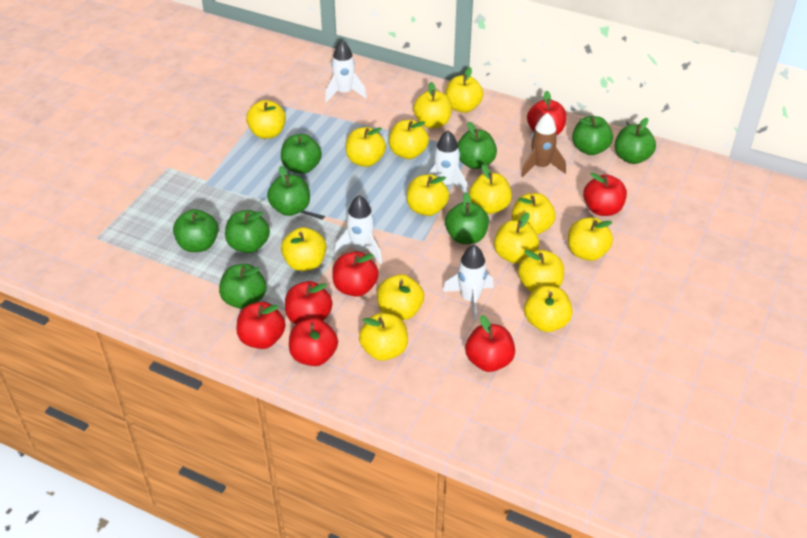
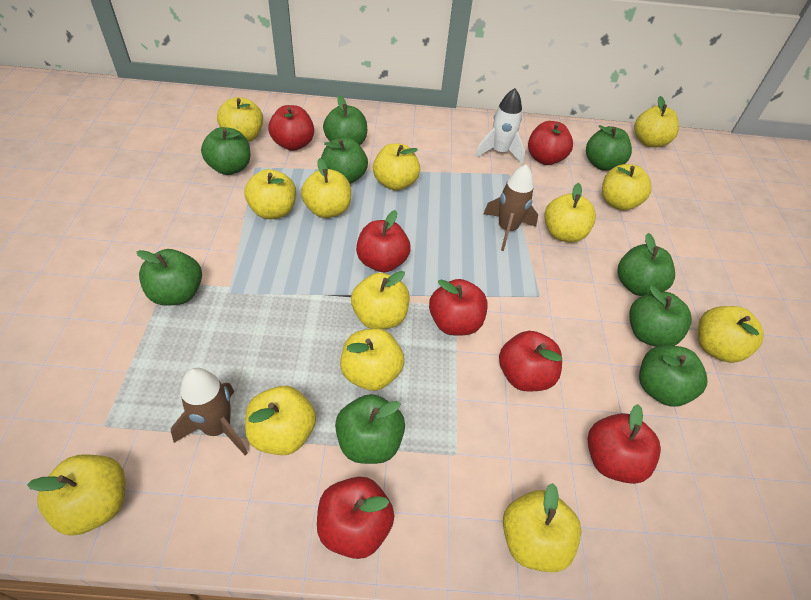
brown rocket: [521,113,566,177] = 1 -> [170,368,248,456] [484,165,538,251] = 2
white rocket: [325,40,367,102] [334,195,382,264] [428,130,468,193] [443,245,494,321] = 4 -> [475,88,525,165] = 1
yellow apple: [246,100,286,139] [281,227,327,271] [346,127,386,167] [359,313,408,361] [377,274,424,320] [389,120,429,159] [407,174,449,216] [413,82,452,129] [445,67,483,113] [469,164,512,214] [494,213,539,264] [512,193,556,235] [518,250,564,292] [524,286,573,332] [568,217,613,261] = 15 -> [27,454,125,536] [217,97,263,142] [244,169,296,219] [245,386,316,455] [301,158,351,218] [340,329,404,391] [351,271,409,329] [373,143,420,191] [503,483,581,572] [544,183,596,242] [602,164,652,211] [634,96,679,147] [698,306,764,363] = 13

